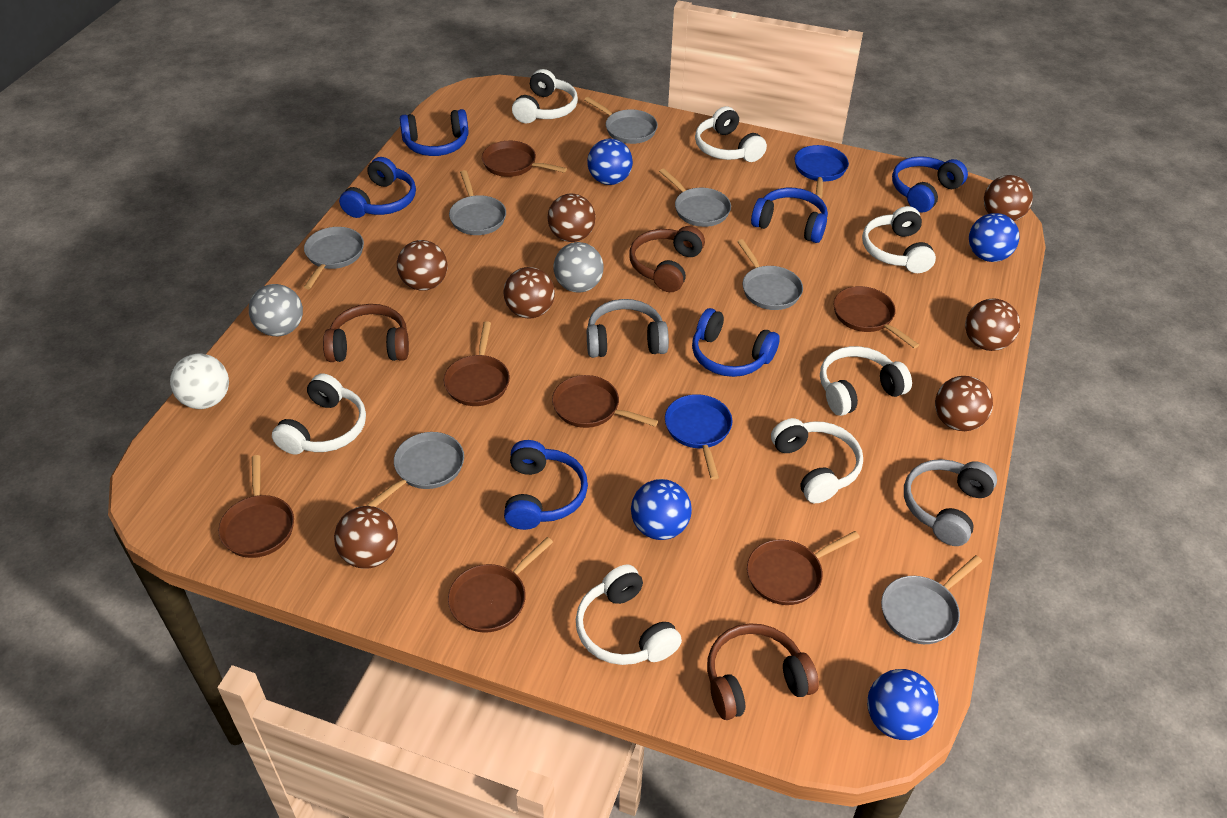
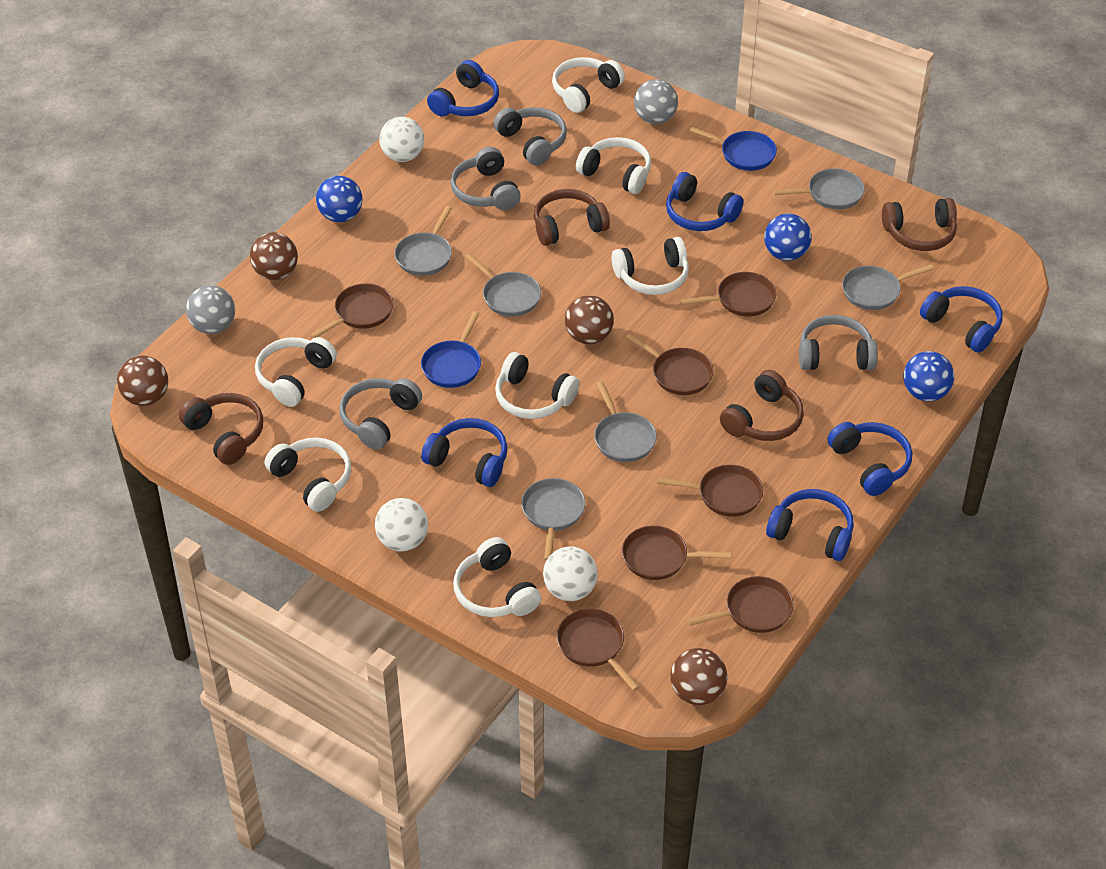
blue ball: [587,139,633,185] [631,479,692,540] [867,669,939,740] [969,213,1020,262] = 4 -> [316,176,363,222] [764,214,812,261] [903,351,954,401] = 3
brown ball: [334,506,398,569] [397,240,447,291] [503,267,555,319] [547,193,595,242] [935,376,993,431] [965,298,1020,351] [984,175,1033,221] = 7 -> [117,356,168,406] [250,232,298,280] [565,295,614,344] [670,648,727,705] = 4
brown headphones: [323,304,409,362] [629,226,705,292] [707,623,819,720] = 3 -> [179,393,263,465] [534,189,610,246] [720,370,804,441] [882,198,957,251] = 4
grey headphones: [587,299,669,358] [904,459,997,546] = 2 -> [339,378,422,450] [450,147,521,210] [494,107,567,166] [799,315,877,370] = 4
grey pan: [304,227,364,289] [366,432,464,507] [449,170,506,235] [584,97,658,144] [659,168,731,227] [737,239,803,310] [881,555,982,644] = 7 -> [395,206,452,276] [465,253,541,317] [521,478,585,561] [594,381,657,462] [773,168,865,209] [842,264,934,310] = 6
white ball: [170,354,229,409] = 1 -> [375,498,428,551] [379,117,424,162] [543,546,598,601] = 3

